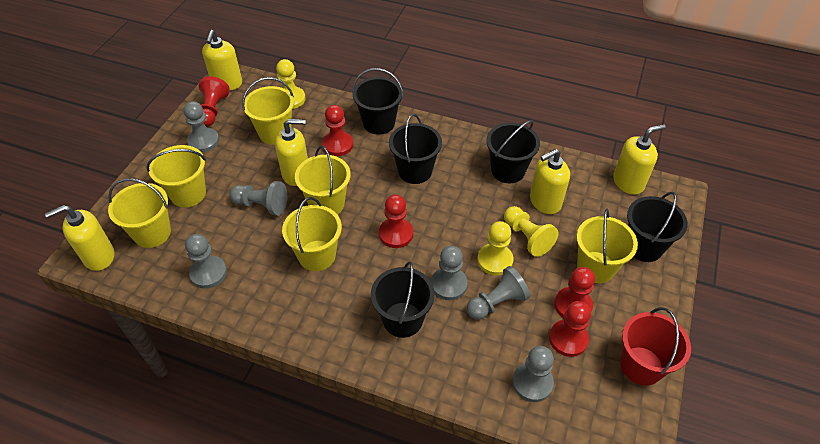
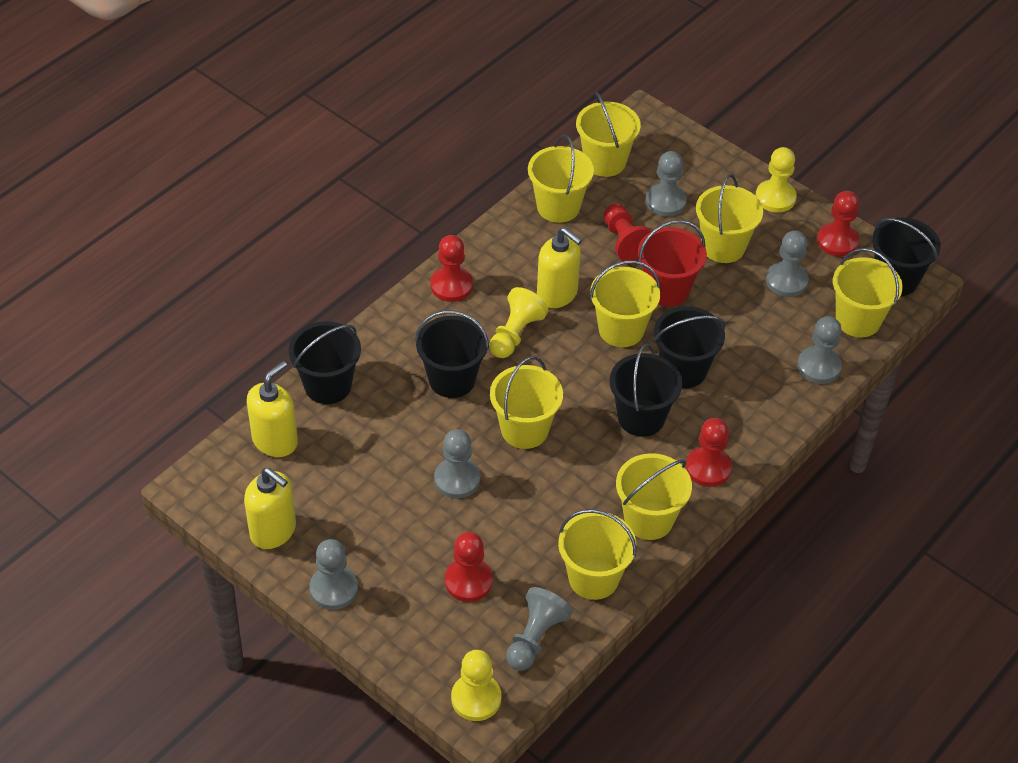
yellow bucket: [108,178,171,248] [146,145,206,207] [242,77,294,145] [282,197,342,271] [295,146,351,214] [576,208,638,283] = 6 -> [490,356,563,449] [528,135,594,223] [558,509,637,600] [576,92,641,177] [590,260,660,347] [616,453,692,540] [696,174,763,263] [833,248,903,337] = 8
yellow soap dispenser: [45,205,114,271] [202,30,242,91] [275,119,308,186] [530,149,570,214] [613,124,665,195] = 5 -> [244,468,296,549] [247,361,298,457] [537,227,582,308] = 3

